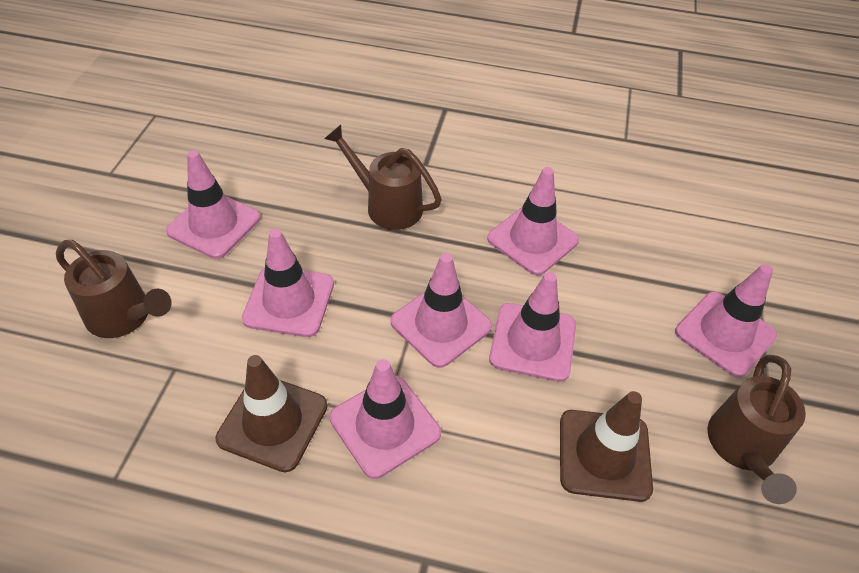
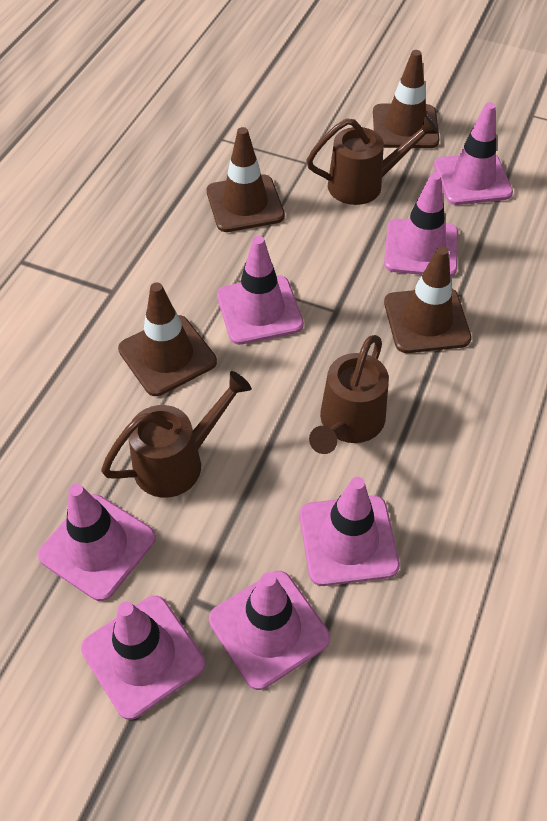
brown traffic cone: [216,355,328,473] [560,391,653,502] = 2 -> [118,282,217,396] [207,127,285,232] [373,50,440,148] [384,246,472,353] = 4

